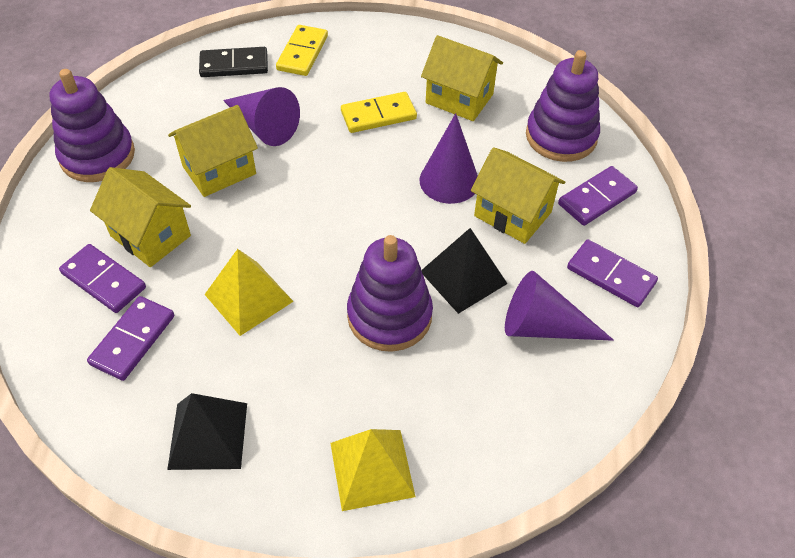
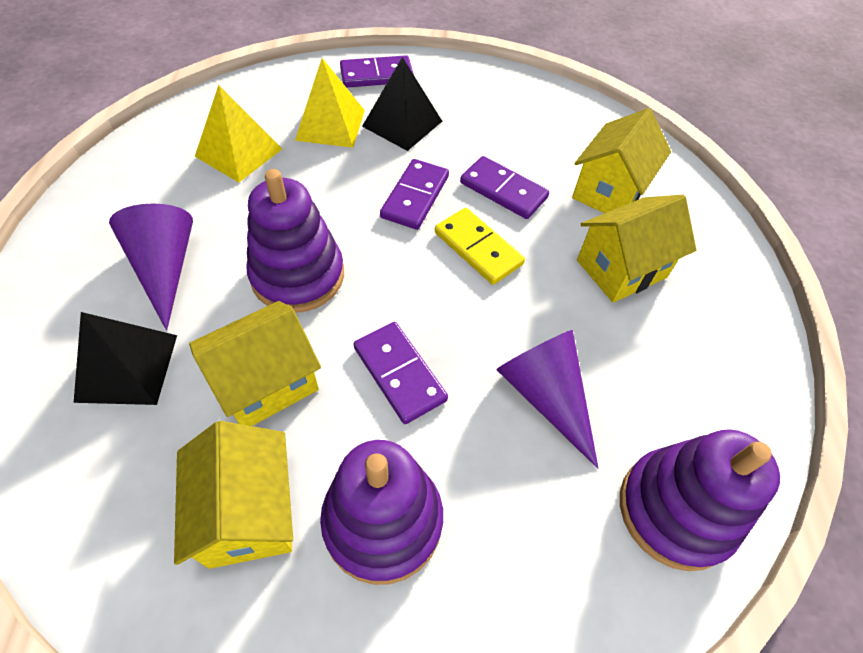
black domino: [199,47,268,77] = 1 -> none = 0
purple cone: [223,87,300,146] [420,113,478,204] [505,271,614,341] = 3 -> [109,204,193,331] [496,330,598,469] = 2
yellow domino: [276,25,328,76] [341,92,417,133] = 2 -> [435,208,525,285] = 1

